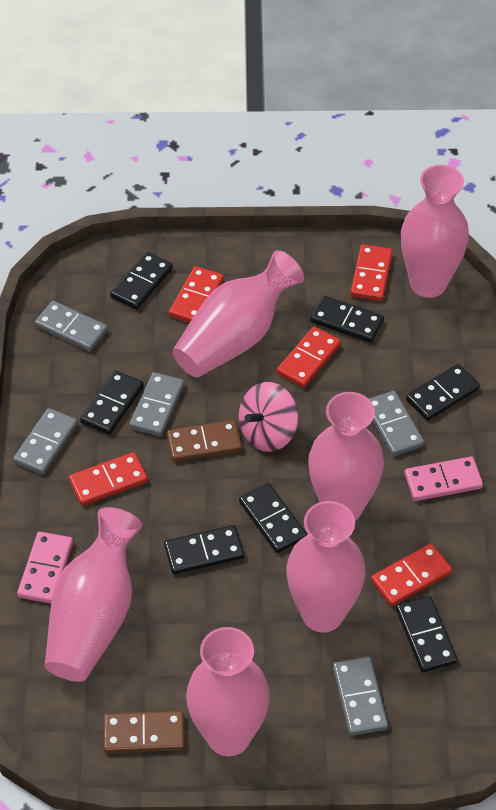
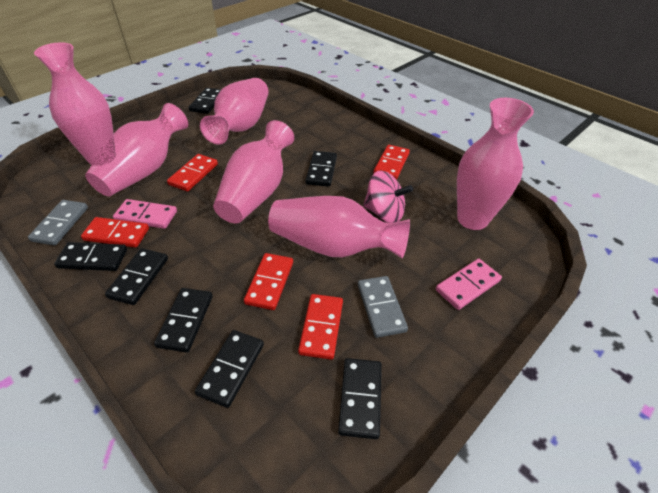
brown domino: [104,711,185,753] [167,420,242,462] = 2 -> none = 0
grey domino: [13,408,78,475] [35,301,108,352] [129,372,184,436] [333,657,388,736] [369,391,424,456] = 5 -> [28,200,88,245] [358,276,408,338] = 2

